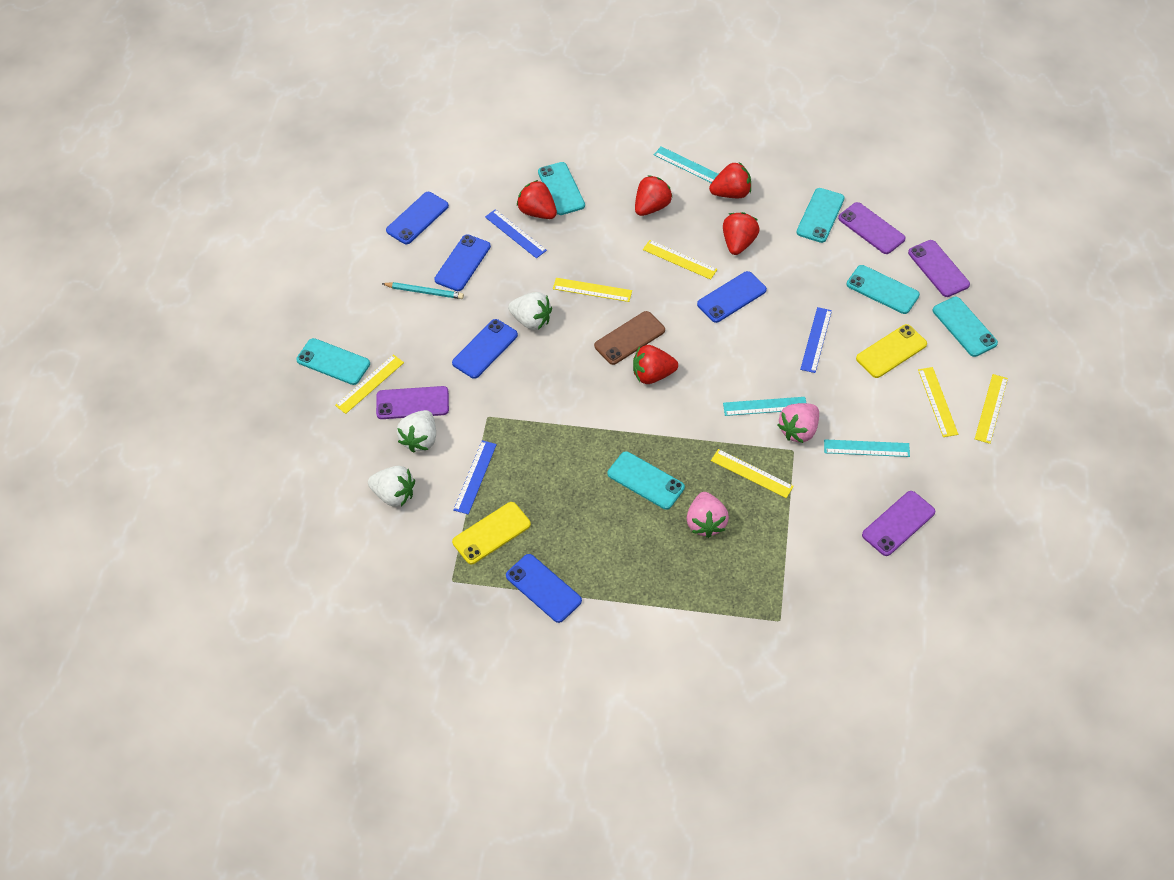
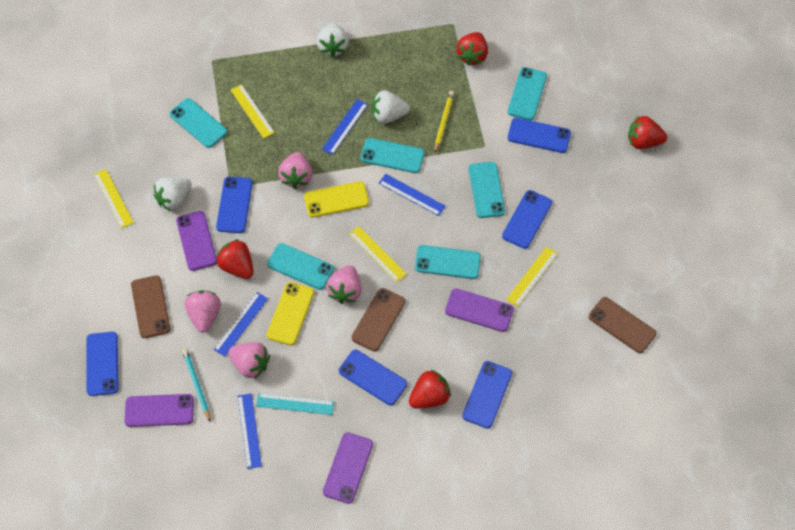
blue phone: [386,192,449,244] [434,234,491,291] [452,319,518,379] [506,554,582,623] [697,271,767,323] = 5 -> [86,332,118,396] [216,177,253,233] [339,350,407,406] [462,361,512,429] [502,190,552,249] [508,118,571,153] = 6
blue ruler: [453,440,497,514] [485,209,547,258] [800,307,832,373] = 3 -> [214,292,268,356] [237,393,262,469] [322,99,368,155] [379,174,446,216] = 4
brown phone: [594,311,665,365] = 1 -> [131,275,170,338] [351,288,405,351] [589,297,657,353] = 3
pink strawberry: [686,492,729,538] [778,403,819,443] = 2 -> [185,290,221,333] [228,342,270,378] [278,152,312,189] [326,265,362,304] = 4
red strawberry: [517,180,557,219] [633,345,678,384] [635,175,673,216] [709,162,751,198] [723,212,760,255] = 5 -> [216,239,254,279] [409,370,451,408] [456,32,488,66] [628,116,667,149] = 4
turquoise ruler: [654,146,718,183] [723,397,806,416] [824,439,910,457] = 3 -> [256,393,334,415] = 1
yellow pencil: none = 0 -> [435,91,454,153] = 1
yellow ruler: [335,354,404,414] [553,278,632,302] [643,240,717,280] [711,449,794,498] [918,367,958,437] [975,374,1008,444] = 6 -> [94,169,134,228] [231,84,275,139] [349,226,407,282] [506,247,558,307] = 4

